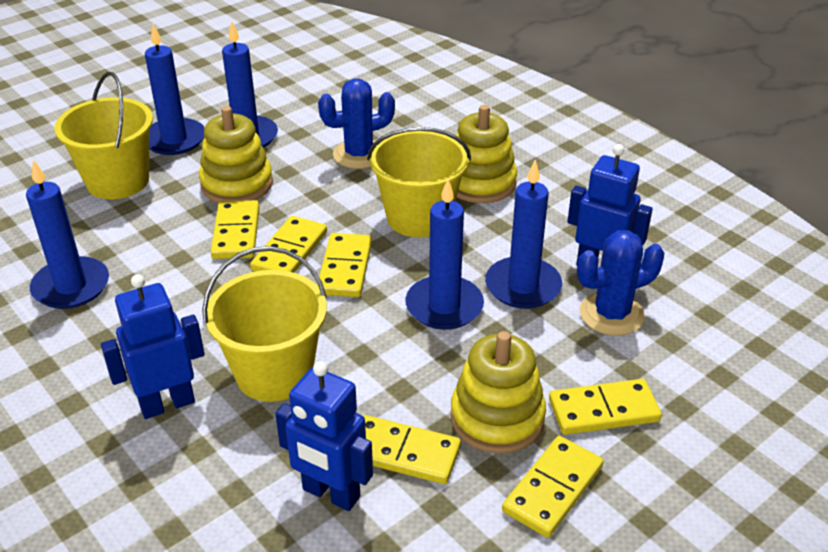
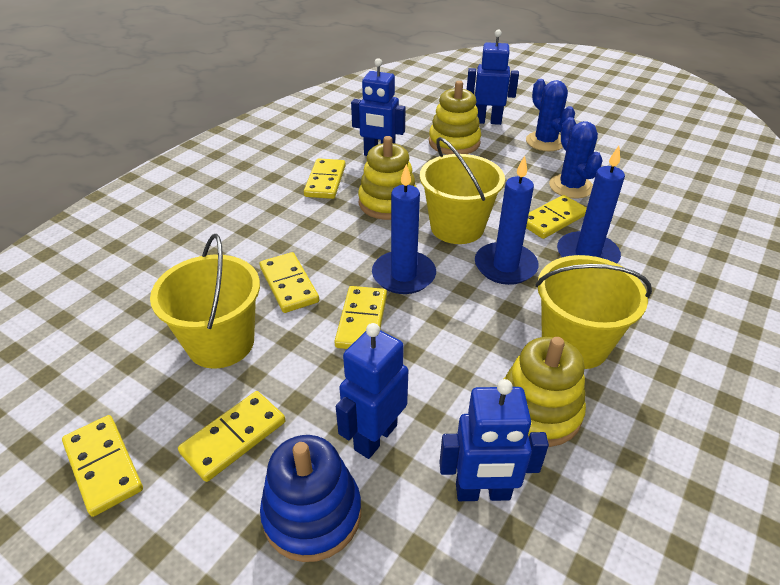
blue candle: [26,160,109,309] [145,24,205,155] [222,21,278,148] [405,179,484,330] [485,160,562,309] = 5 -> [372,164,436,294] [475,156,539,285] [557,146,625,263] = 3
blue robot: [101,274,204,419] [275,361,373,511] [567,144,653,265] = 3 -> [336,323,408,459] [351,58,406,156] [439,379,549,501] [467,30,519,125] = 4
blue stacking toy: none = 0 -> [260,435,361,562] = 1

